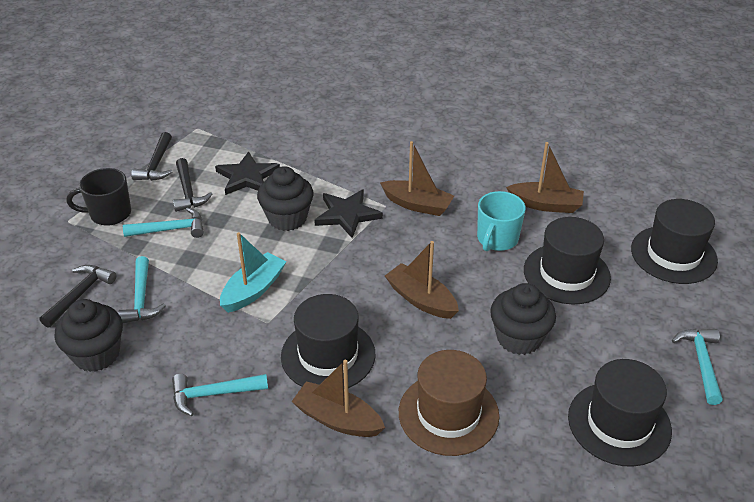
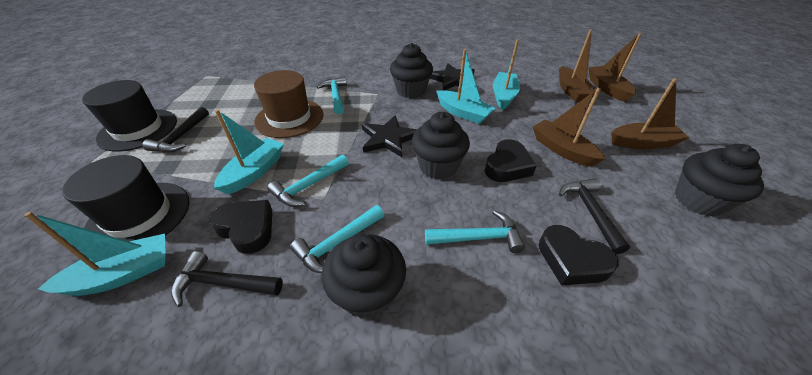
black cupcake: [54,299,123,372] [257,166,314,231] [490,283,556,355] = 3 -> [322,234,406,319] [390,43,433,98] [412,112,470,179] [675,144,764,217] = 4
black hat: [281,294,375,388] [524,217,611,304] [568,359,672,467] [631,199,718,284] = 4 -> [62,155,190,241] [82,80,177,152] = 2
black heart: none = 0 -> [210,200,272,254] [485,139,536,182] [539,225,619,286] = 3
black mug: [67,168,131,226] = 1 -> none = 0
turquoise boat: [220,232,286,313] = 1 -> [24,212,166,296] [214,110,284,195] [437,49,495,124] [493,39,520,110] = 4
turquoise mug: [477,191,526,251] = 1 -> none = 0

